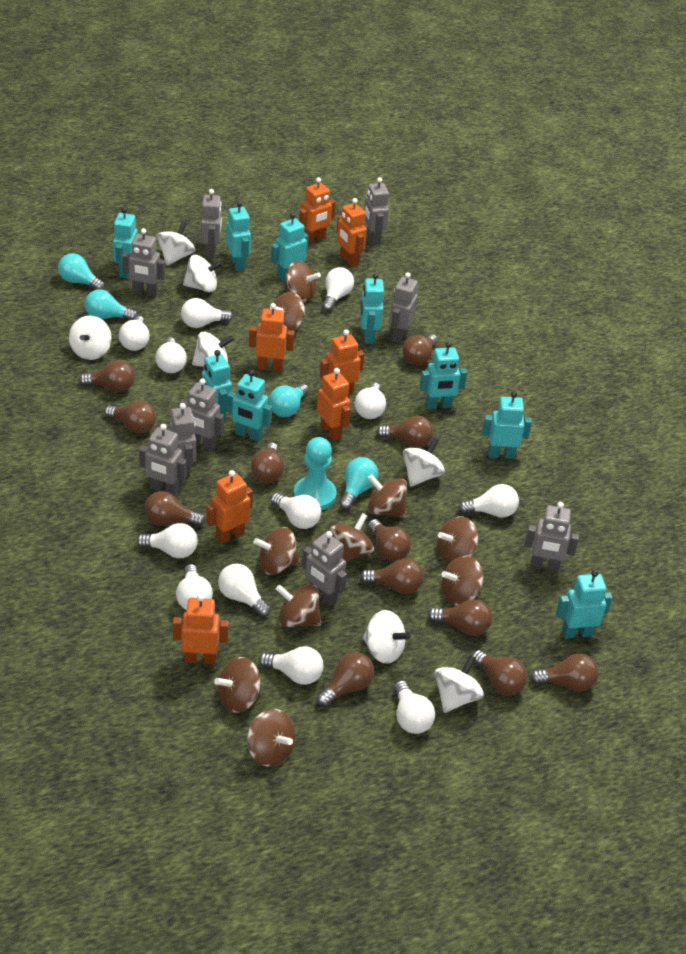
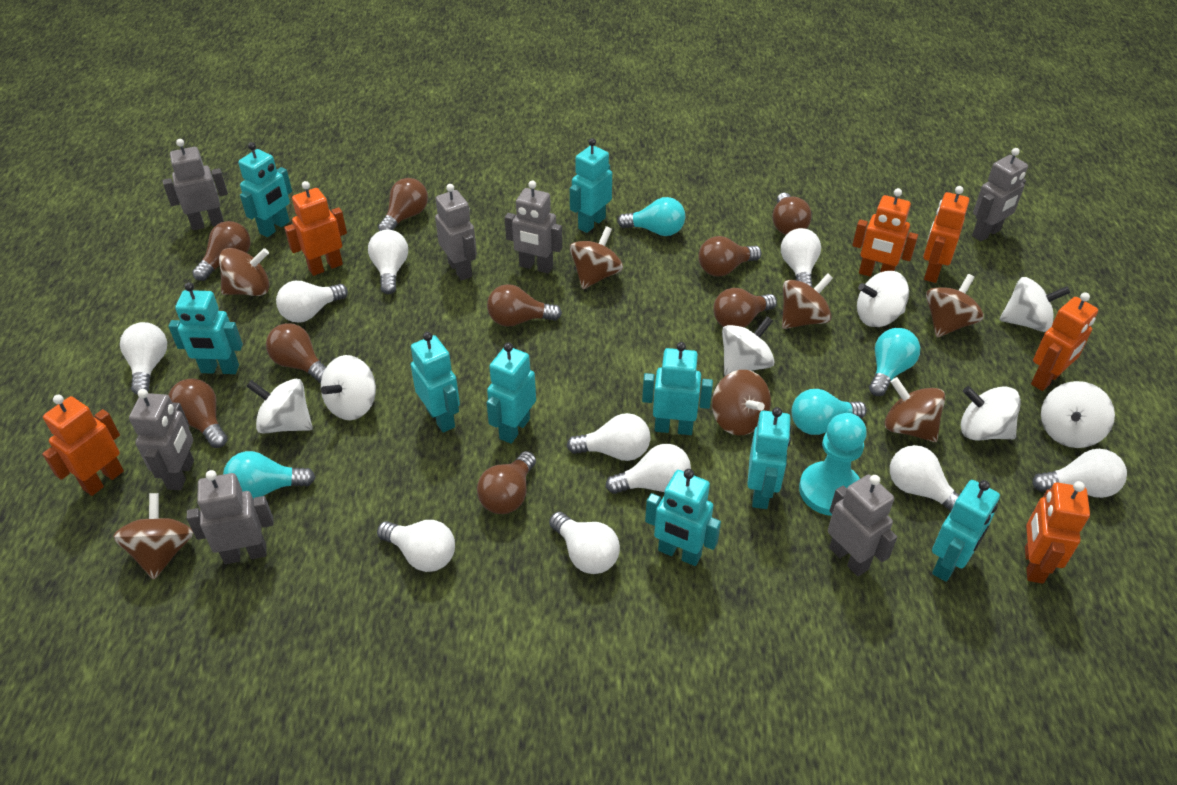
brown light bulb: [79,360,135,392] [105,401,156,433] [144,491,206,526] [251,442,284,483] [317,652,374,707] [360,558,424,594] [368,519,411,561] [377,416,434,448] [402,334,438,365] [428,599,492,636] [472,650,528,696] [530,654,598,692] = 12 -> [168,378,228,448] [192,221,251,281] [266,323,326,383] [378,178,428,231] [477,451,536,514] [487,284,562,327] [698,236,762,276] [713,288,777,327] [772,193,812,235] = 9
brown spinning top: [214,657,263,713] [247,709,296,767] [253,527,300,575] [270,292,305,333] [276,584,321,627] [283,261,321,301] [330,513,374,562] [368,474,407,518] [437,516,478,564] [441,556,483,606] = 10 -> [113,493,193,579] [219,248,269,296] [570,226,623,289] [712,370,771,435] [782,273,833,329] [885,377,945,442] [926,274,984,337] = 7
grey robot: [122,228,165,297] [139,424,187,496] [169,403,196,477] [179,378,224,451] [201,189,222,258] [302,531,347,606] [364,177,389,246] [389,272,418,343] [524,502,579,572] = 9 -> [129,389,194,490] [163,139,228,230] [187,470,274,564] [435,184,477,280] [505,181,562,274] [828,474,897,576] [972,148,1028,242] = 7
orange robot: [173,594,229,664] [206,470,253,544] [249,303,295,371] [299,177,336,244] [317,368,351,441] [320,329,365,395] [336,198,367,267] = 7 -> [42,394,124,496] [284,181,347,276] [852,188,918,277] [923,186,969,283] [1025,481,1090,584] [1031,292,1098,391] = 6
white light bulb: [119,316,150,351] [137,523,198,558] [155,337,187,373] [176,564,213,610] [181,298,233,328] [218,564,271,617] [259,646,324,685] [271,493,321,529] [322,267,354,311] [355,382,386,419] [394,680,435,734] [458,484,519,518] = 12 -> [120,322,167,395] [276,281,348,323] [368,229,408,294] [377,520,455,572] [549,512,620,574] [567,413,650,461] [606,444,691,494] [781,228,821,287] [890,445,959,512] [1032,449,1127,498] = 10

